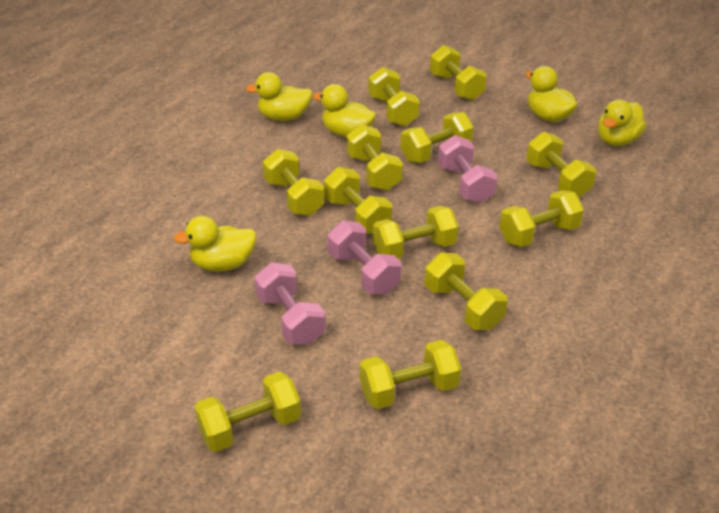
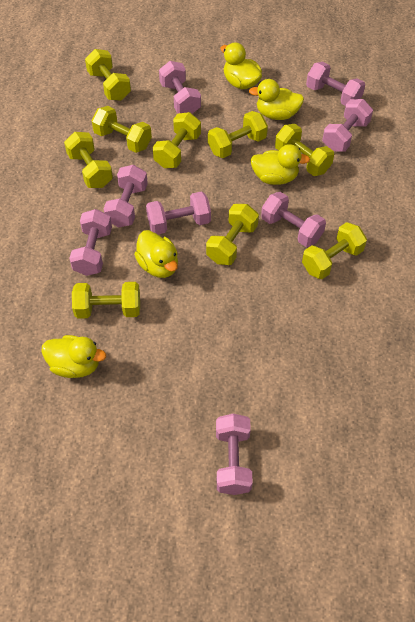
pink dumbbell: [254,263,326,345] [328,221,402,295] [438,135,498,204] = 3 -> [69,209,112,276] [104,165,148,227] [146,192,211,234] [159,61,201,114] [216,413,253,495] [261,192,326,247] [306,62,365,106] [322,99,373,152] = 8
yellow dumbbell: [194,371,301,452] [263,149,325,216] [324,167,392,234] [347,124,403,191] [360,340,461,409] [368,67,420,127] [373,206,459,259] [401,112,474,163] [425,253,507,330] [430,45,487,100] [500,190,584,247] [526,132,596,198] = 12 -> [64,132,113,188] [72,282,140,319] [85,49,131,101] [92,106,152,153] [153,112,201,168] [206,204,259,265] [208,111,268,158] [275,124,334,176] [302,222,367,279] = 9

